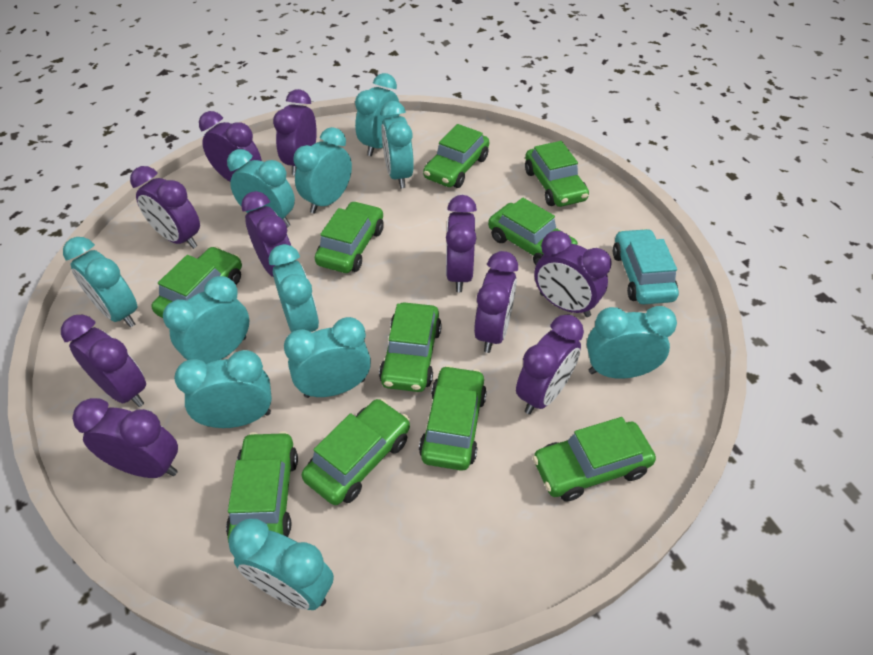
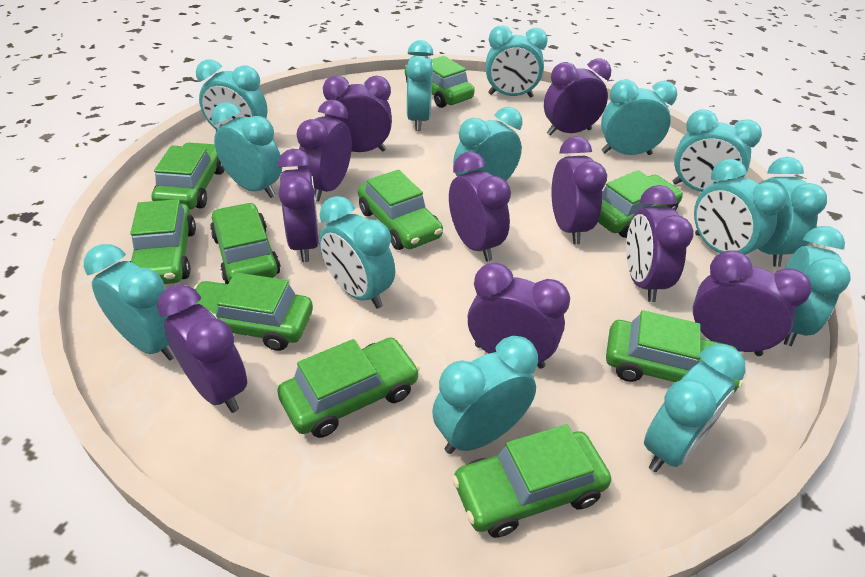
turquoise car: [613,228,679,304] = 1 -> none = 0
turquoise clock: [63,237,137,327] [163,276,249,364] [174,350,272,428] [227,149,295,228] [228,519,334,610] [269,244,319,332] [284,317,371,398] [294,127,352,213] [355,73,399,156] [381,101,414,188] [587,306,677,379] = 11 -> [84,244,175,360] [196,59,267,131] [212,102,282,198] [319,196,395,309] [406,40,434,131] [432,336,538,454] [453,107,523,181] [486,26,548,98] [601,79,677,155] [644,344,746,472] [673,109,762,192] [694,159,787,255] [758,157,827,267] [784,226,851,346] = 14

